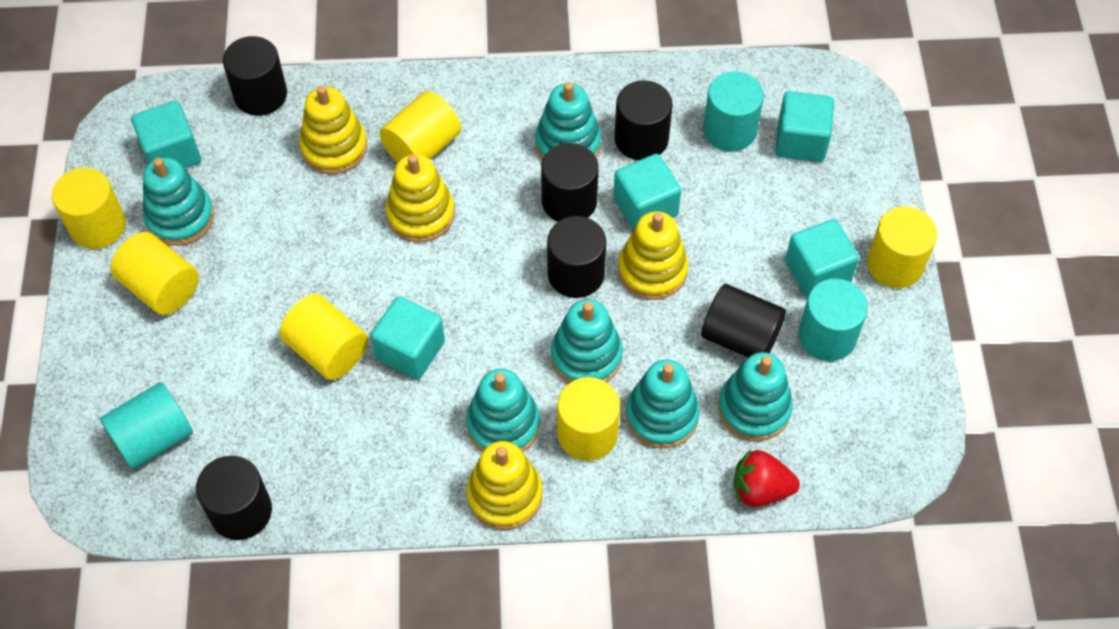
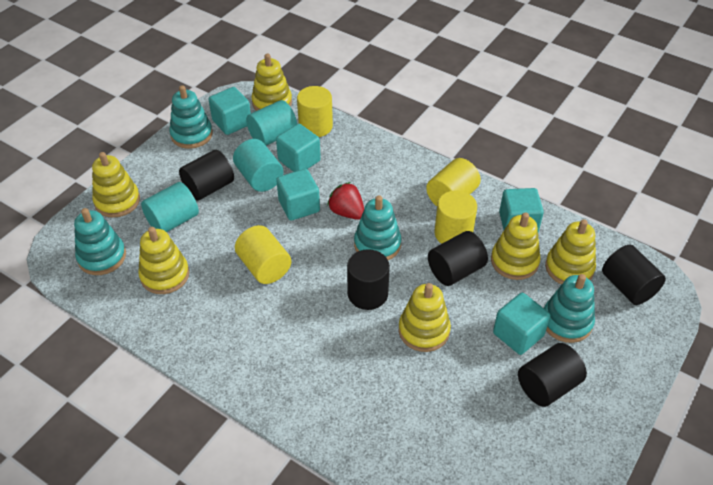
black cylinder: [196,456,272,540] [223,36,287,116] [541,143,599,222] [547,216,606,298] [615,80,673,160] [701,284,786,358] = 6 -> [179,150,234,200] [347,249,390,310] [428,231,488,286] [518,343,587,407] [602,245,666,305] = 5
turquoise stacking toy: [143,157,214,246] [466,369,540,452] [535,82,602,160] [551,299,623,383] [626,360,700,448] [718,352,793,441] = 6 -> [74,208,126,275] [169,85,213,149] [354,195,402,260] [544,274,595,343] = 4
yellow cylinder: [52,168,126,249] [110,232,199,315] [279,294,368,380] [380,91,461,162] [557,377,620,461] [867,206,937,288] = 6 -> [235,225,291,284] [297,86,333,137] [426,158,481,206] [435,190,477,244] = 4
yellow stacking toy: [299,85,367,174] [386,154,455,243] [467,441,542,530] [618,211,688,300] = 4 -> [92,152,140,218] [138,227,189,294] [251,54,292,111] [399,283,451,352] [491,212,541,280] [545,219,596,284] = 6

